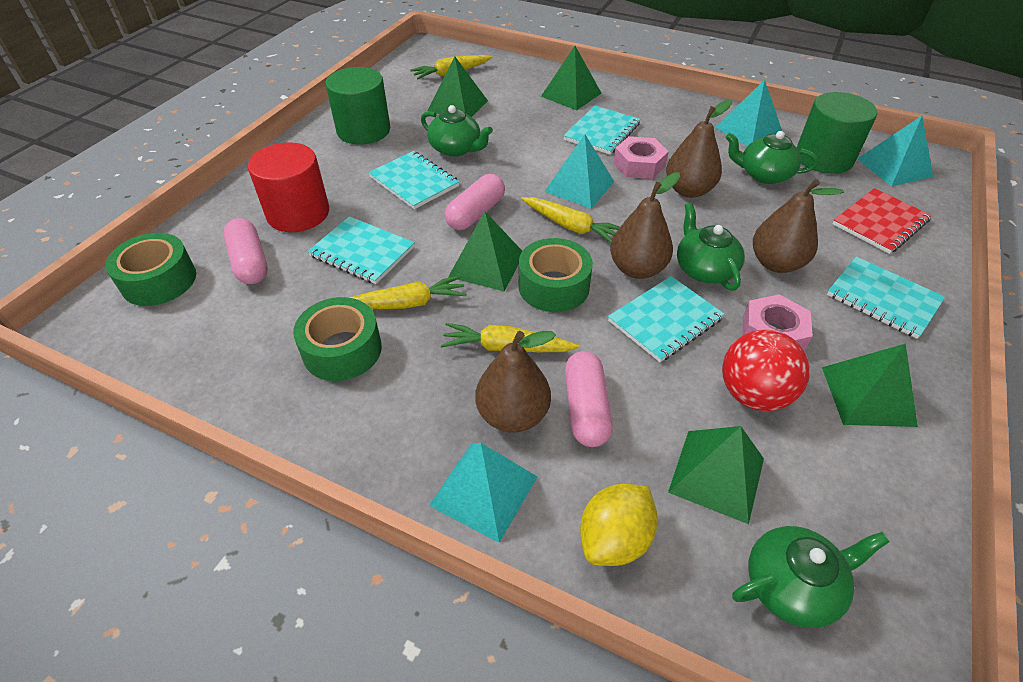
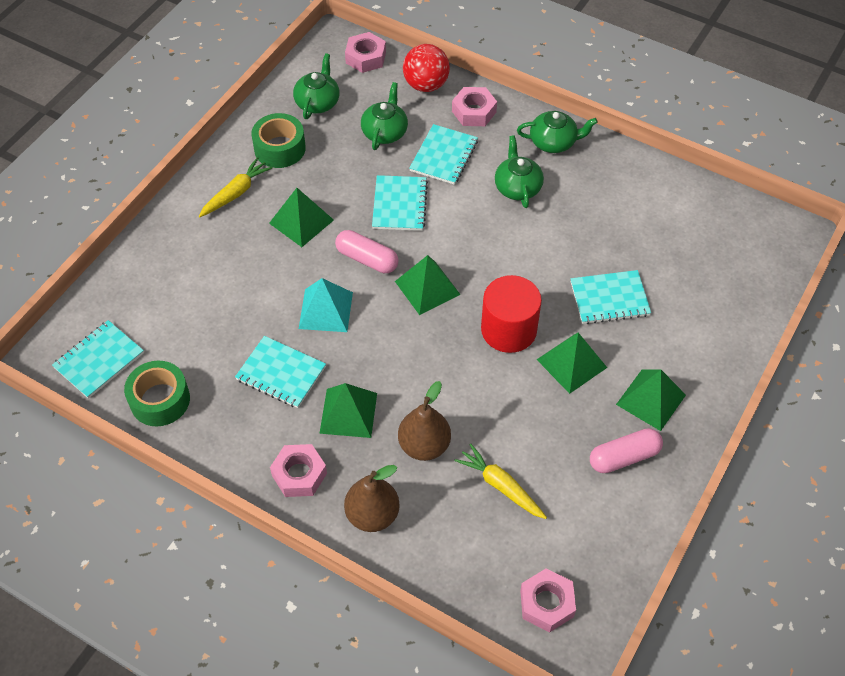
brown pear: [475,331,556,433] [610,172,680,279] [666,99,732,198] [753,179,844,273] = 4 -> [344,465,400,532] [398,381,451,461] = 2
green cylinder: [326,67,390,144] [797,92,877,174] = 2 -> none = 0
green tape: [105,233,196,306] [293,297,382,381] [519,238,593,312] = 3 -> [124,361,190,426] [251,113,306,168] = 2
pink capsule: [223,218,268,284] [445,174,505,230] [565,351,613,447] = 3 -> [335,230,399,273] [590,428,663,473] = 2
pink nut: [613,136,669,179] [742,294,812,351] = 2 -> [270,444,327,497] [345,32,386,73] [452,87,497,126] [520,568,576,632] = 4
red notebook: [833,188,932,254] = 1 -> none = 0
turquoise pyramid: [429,443,537,543] [544,134,614,208] [715,79,782,146] [858,116,933,187] = 4 -> [299,278,353,332] = 1
yellow carrot: [349,275,467,309] [410,55,492,79] [441,323,579,352] [521,197,620,243] = 4 -> [199,157,273,217] [455,444,547,519] = 2
yellow lemon: [580,484,658,566] = 1 -> none = 0

